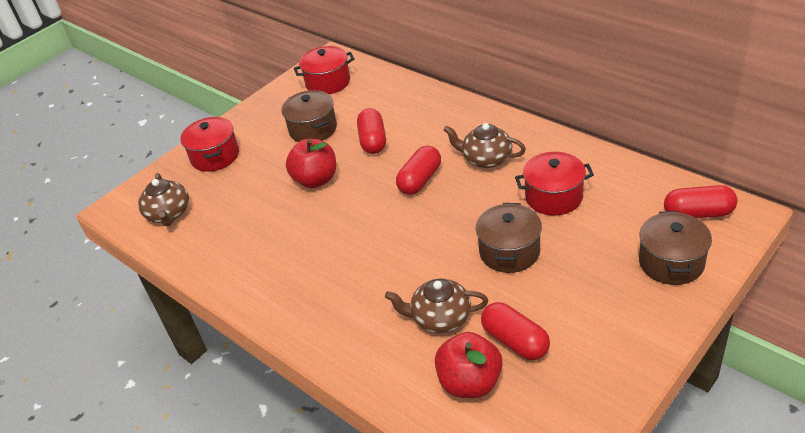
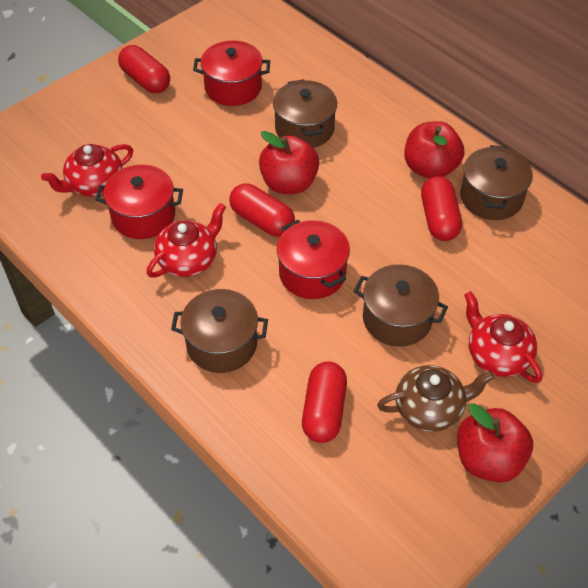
brown pot: [281,90,337,142] [476,203,542,273] [639,211,712,285] = 3 -> [171,289,268,373] [273,79,337,148] [354,264,448,347] [461,145,533,220] = 4
brown teapot: [138,173,189,226] [385,279,488,333] [444,123,526,168] = 3 -> [377,365,494,432] = 1
red apple: [286,139,336,188] [435,332,503,398] = 2 -> [259,131,319,194] [404,121,464,179] [457,403,533,482] = 3
red teapot: none = 0 -> [41,144,133,197] [146,203,226,278] [465,291,542,383] = 3

